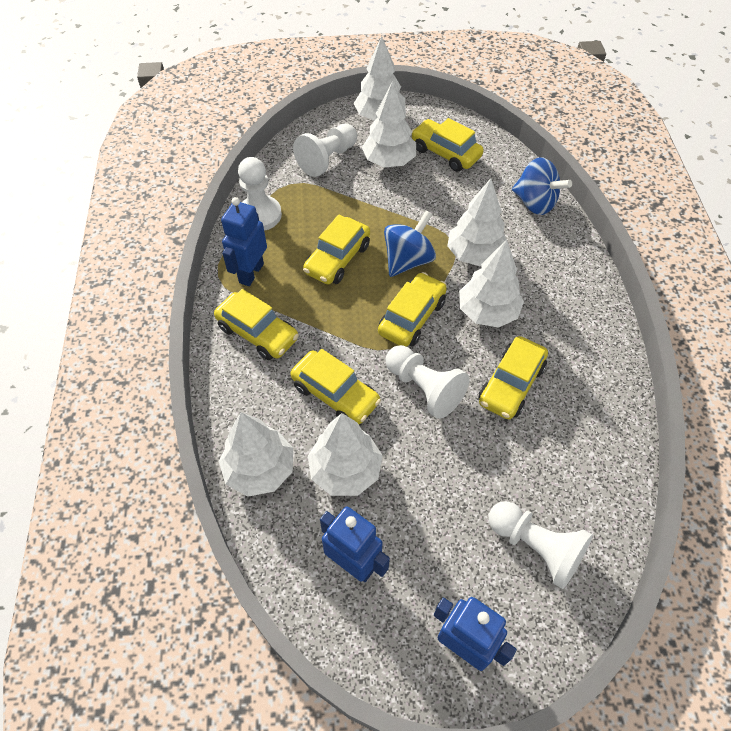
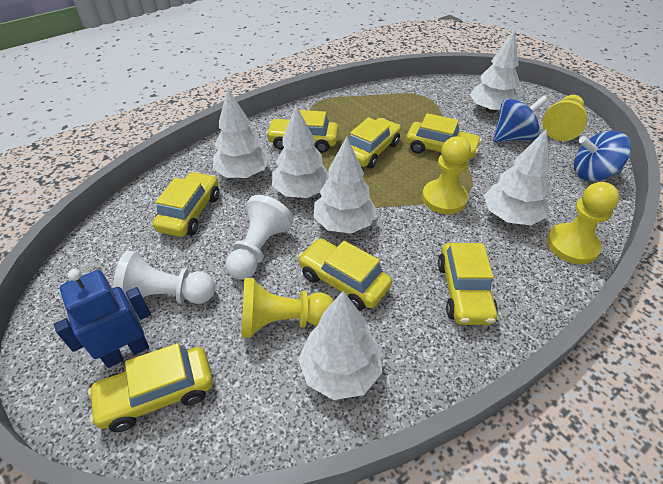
blue robot: [221,197,267,286] [320,506,390,582] [434,597,517,671] = 3 -> [54,269,151,368] = 1
white pawn: [238,157,282,231] [293,124,357,177] [385,345,469,419] [489,501,593,589] = 4 -> [113,251,215,304] [226,195,294,280] = 2
yellow car: [214,289,299,360] [290,349,381,424] [303,215,370,284] [378,272,447,347] [412,118,484,172] [478,336,548,420] = 6 -> [88,343,213,432] [153,172,219,237] [266,110,339,153] [298,238,392,311] [349,117,401,168] [406,113,482,159] [438,243,498,325] = 7
yellow pawn: none = 0 -> [241,278,334,338] [422,136,471,214] [542,95,587,141] [547,182,620,264] = 4

